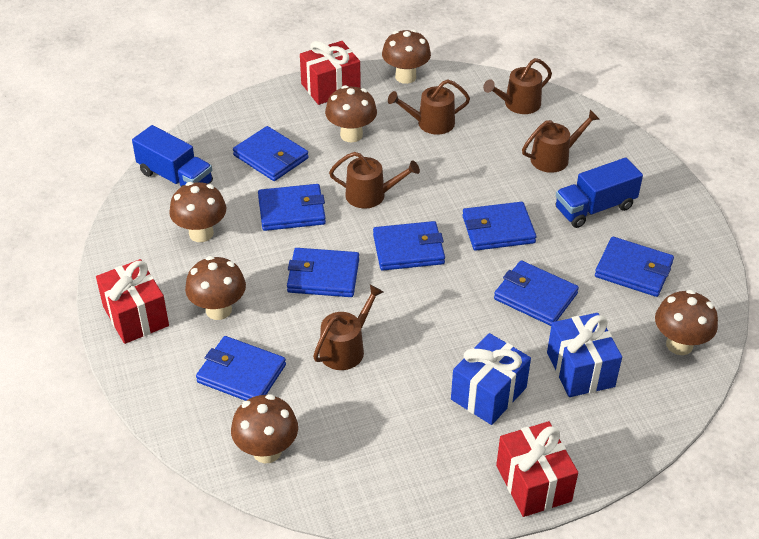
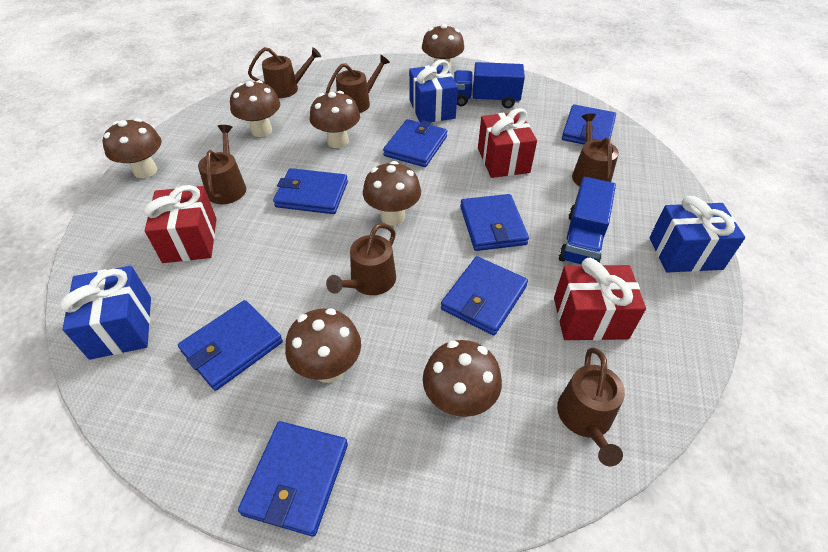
blue gift: [451,333,531,425] [547,313,622,397] = 2 -> [60,266,151,360] [409,60,458,122] [649,196,745,272] = 3
blue wallet: [196,336,286,401] [233,126,309,181] [258,184,326,231] [287,248,359,297] [373,221,445,271] [462,202,536,251] [494,260,579,326] [595,237,674,297] = 8 -> [178,300,283,391] [238,421,348,536] [273,168,348,214] [383,119,447,167] [441,256,528,335] [460,194,529,251] [562,104,616,145] = 7
brown mushroom: [169,182,226,242] [185,256,246,320] [231,394,298,463] [325,85,377,142] [382,29,431,84] [655,290,718,355] = 6 -> [102,118,162,178] [230,80,280,137] [285,308,361,383] [310,91,360,148] [363,161,421,225] [422,24,464,73] [423,340,502,417] = 7
brown watering can: [313,284,383,370] [329,152,420,208] [388,79,470,135] [483,58,552,114] [522,110,599,173] = 5 -> [198,125,246,204] [248,47,321,98] [325,55,390,113] [326,223,396,295] [557,347,625,466] [572,113,619,187] = 6

